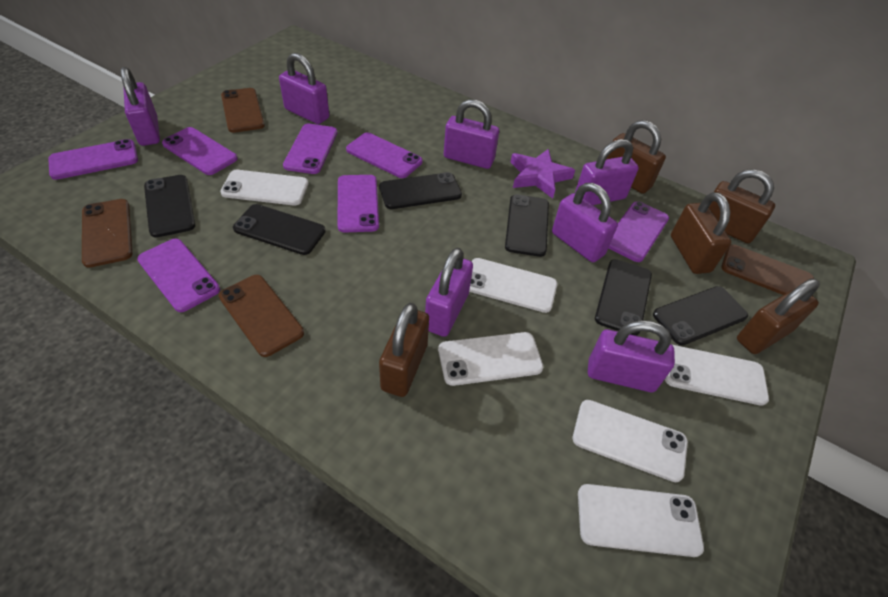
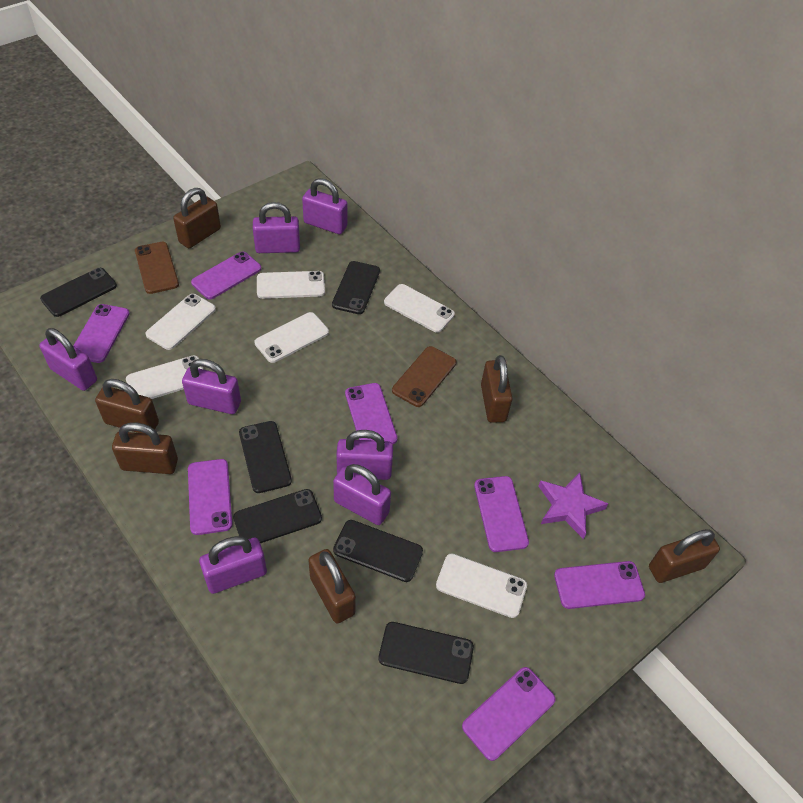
brown padlock: [379,303,429,397] [607,120,666,194] [671,192,731,274] [709,169,775,243] [737,279,820,354] = 5 -> [95,379,159,433] [112,422,178,474] [173,188,221,248] [308,549,356,623] [481,355,513,423] [649,529,720,583] = 6
brown phone: [82,199,133,268] [219,275,304,357] [221,88,265,133] [721,244,814,295] = 4 -> [135,242,179,294] [392,346,456,407] = 2

